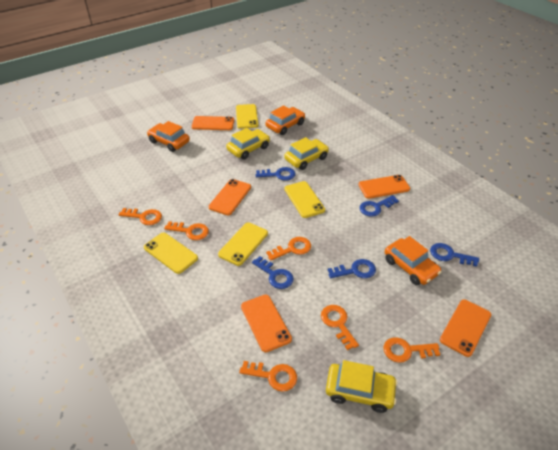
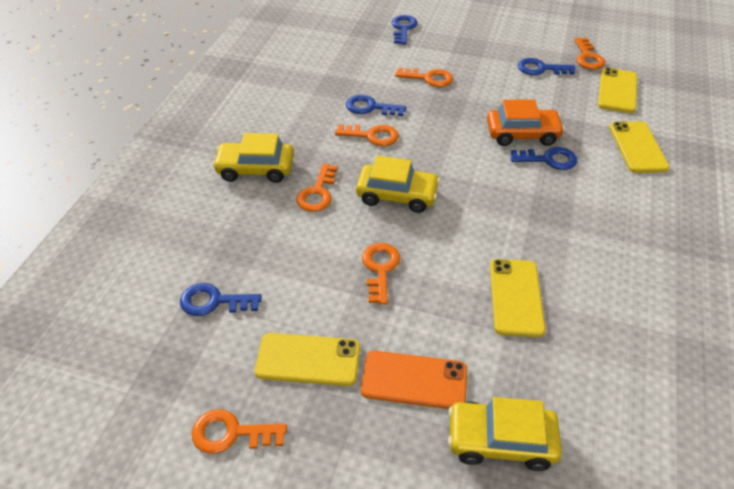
orange car: [147,121,190,152] [266,105,305,135] [385,236,442,285] = 3 -> [487,99,565,146] = 1
orange phone: [191,116,234,130] [208,179,251,215] [241,294,292,352] [358,175,410,199] [440,299,491,357] = 5 -> [361,350,467,409] = 1

